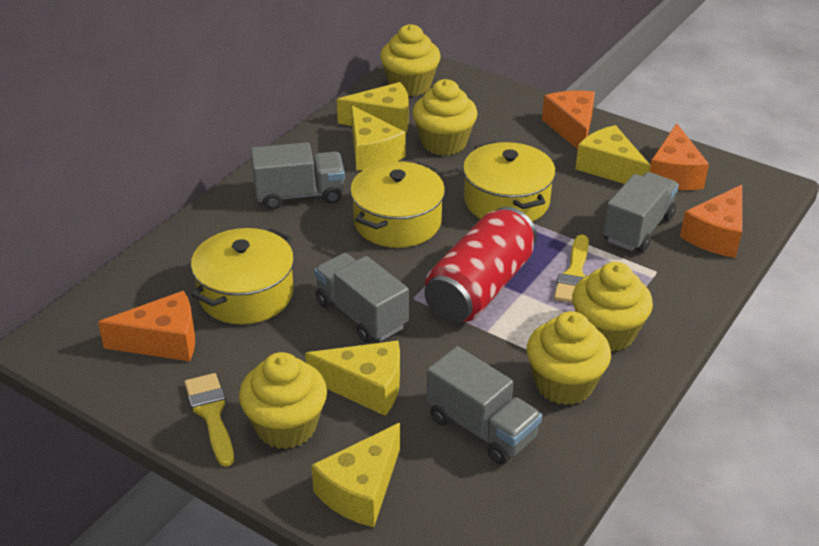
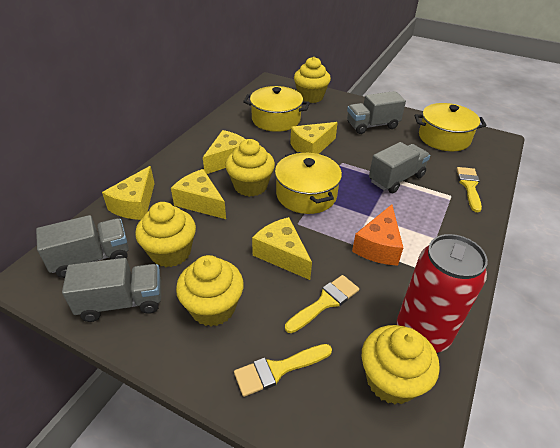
orange cheese: [98,291,195,361] [542,91,595,149] [650,123,709,190] [680,185,742,258] = 4 -> [352,204,403,266] = 1
yellow brush: [184,373,234,467] [554,234,589,303] = 2 -> [234,344,332,397] [285,275,359,333] [457,167,482,212] = 3

